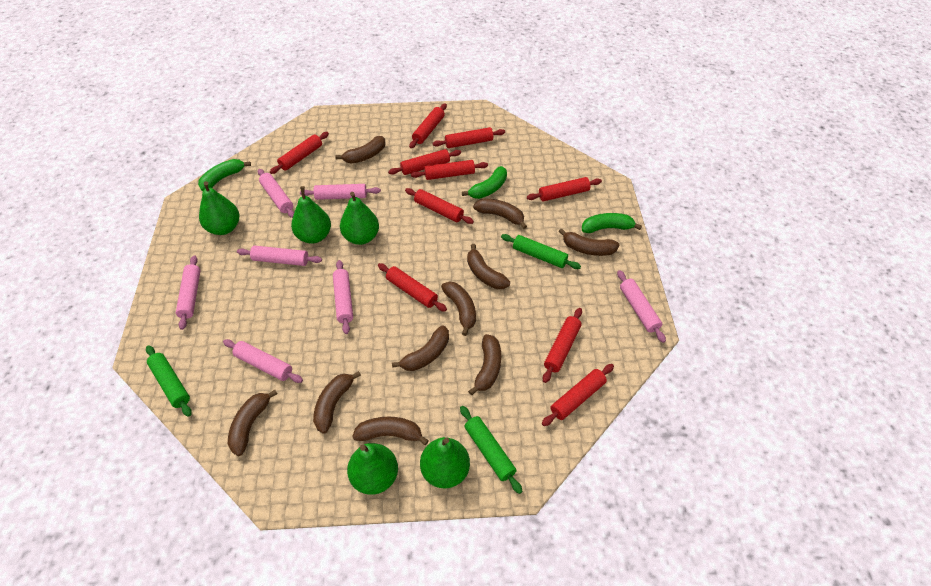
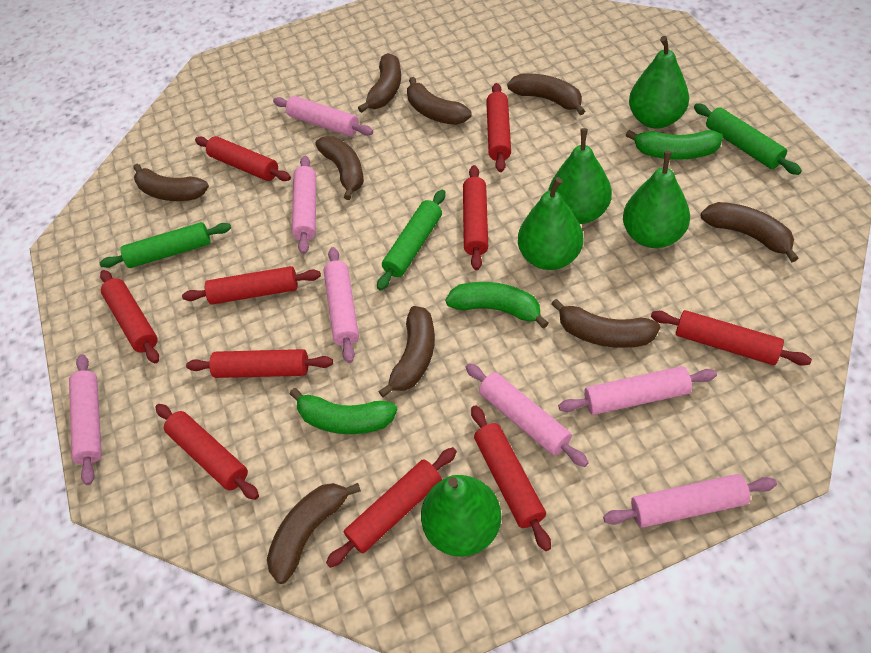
brown banana: [228,390,277,456] [313,371,361,434] [335,136,386,164] [352,417,429,445] [392,325,449,371] [441,282,476,336] [467,244,510,289] [468,334,501,395] [473,199,527,229] [559,228,619,256] = 10 -> [133,164,209,201] [267,483,361,584] [315,136,364,200] [358,53,401,113] [378,306,435,397] [407,77,472,125] [507,73,585,115] [551,299,660,348] [700,202,799,262] = 9

